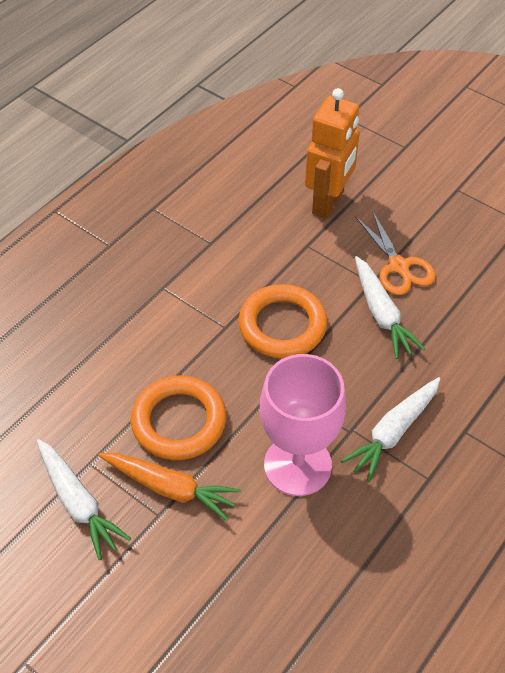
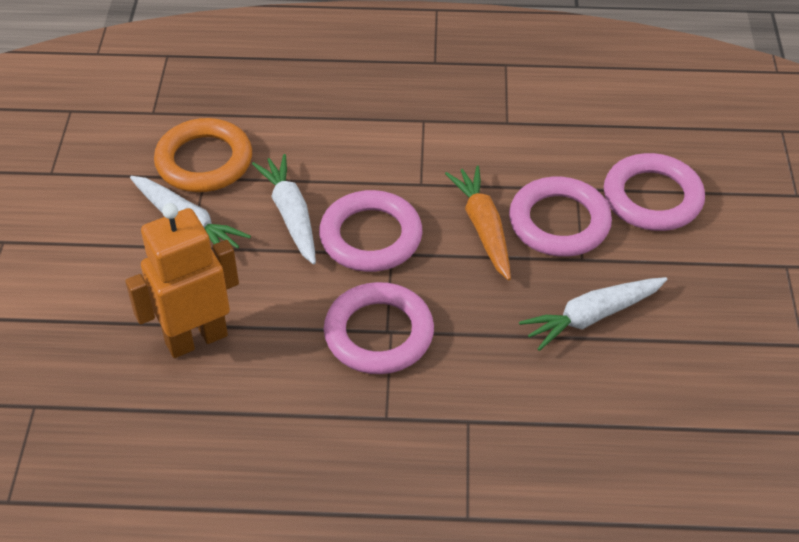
orange ring: [131,375,226,460] [239,284,327,359] = 2 -> [154,118,252,192] = 1
orange scissors: [356,210,436,295] = 1 -> none = 0
pink goblet: [260,354,346,496] = 1 -> none = 0
pink ring: none = 0 -> [319,190,422,272] [324,282,434,374] [509,177,612,257] [604,153,705,231] = 4

